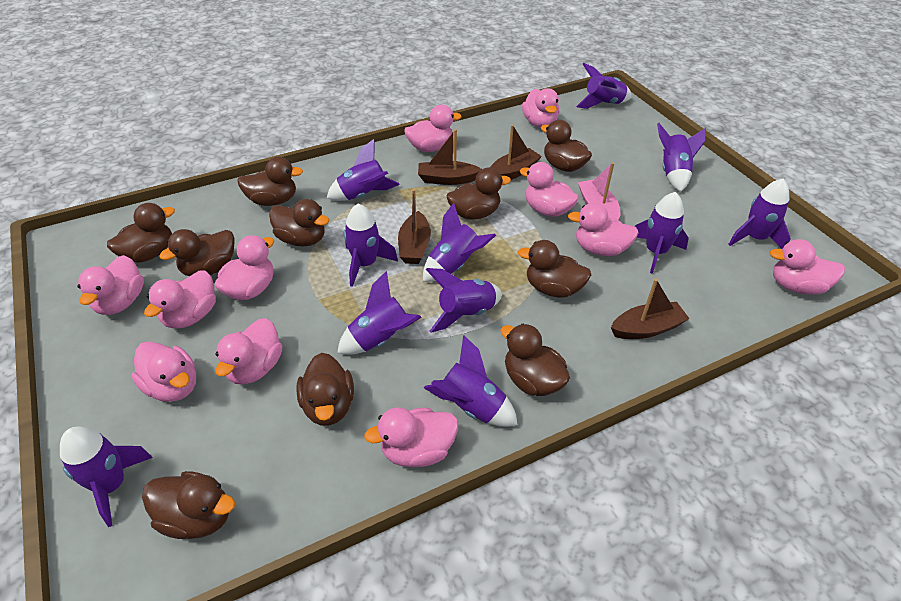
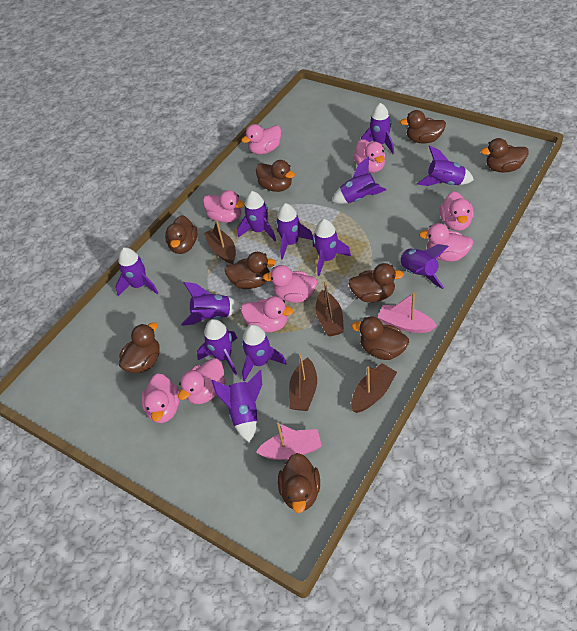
brown duck: [107,203,175,263] [142,471,235,539] [159,229,234,276] [237,157,303,206] [269,199,329,246] [296,353,354,426] [447,167,511,220] [500,324,570,396] [518,240,591,298] [541,120,592,172] = 10 -> [119,322,160,373] [165,215,197,254] [225,252,276,289] [256,160,295,192] [278,453,320,513] [348,263,404,303] [352,316,409,360] [400,110,446,143] [481,138,529,173] = 9
pink boat: [578,162,620,220] = 1 -> [256,422,322,460] [378,292,437,333] = 2
pink duck: [78,255,144,315] [131,341,196,402] [144,270,216,328] [215,235,274,300] [215,318,282,385] [364,407,458,467] [404,105,462,152] [520,162,579,217] [522,88,559,128] [568,203,639,256] [770,239,845,295] = 11 -> [141,373,180,423] [178,358,226,404] [203,190,245,223] [241,124,281,155] [241,296,293,333] [263,265,317,303] [353,139,385,173] [419,223,473,262] [439,191,474,231] = 9
purple rocket: [60,427,153,527] [327,139,400,201] [337,271,422,355] [344,203,398,287] [423,203,496,282] [424,335,518,427] [426,268,502,333] [576,63,632,109] [635,192,689,274] [657,123,706,192] [728,179,791,249] = 11 -> [115,248,158,296] [181,282,241,326] [197,319,237,375] [211,370,262,443] [238,191,276,241] [242,324,286,381] [276,203,313,260] [313,219,351,276] [332,157,386,204] [361,103,394,154] [398,244,449,289] [417,146,474,186] = 12

